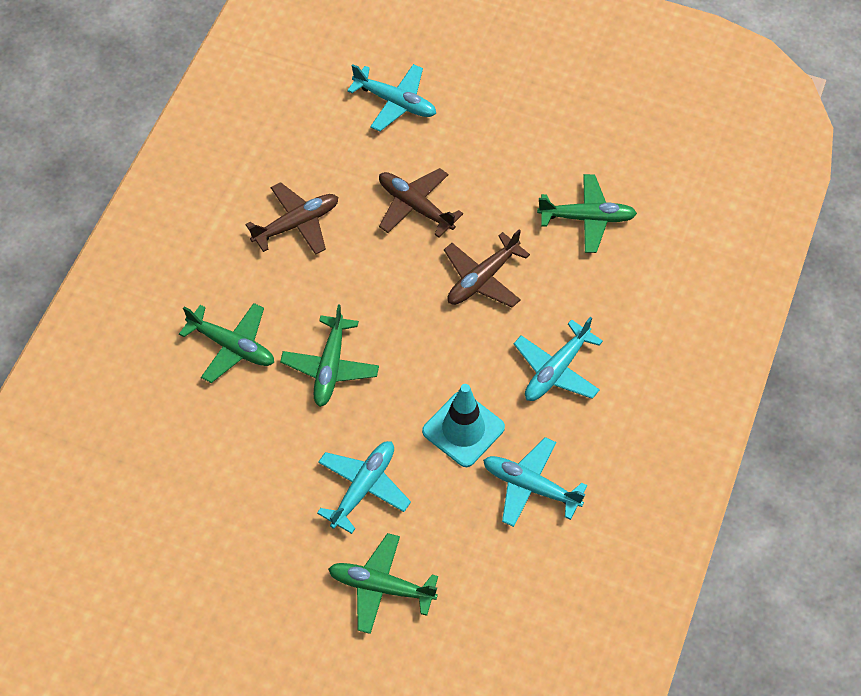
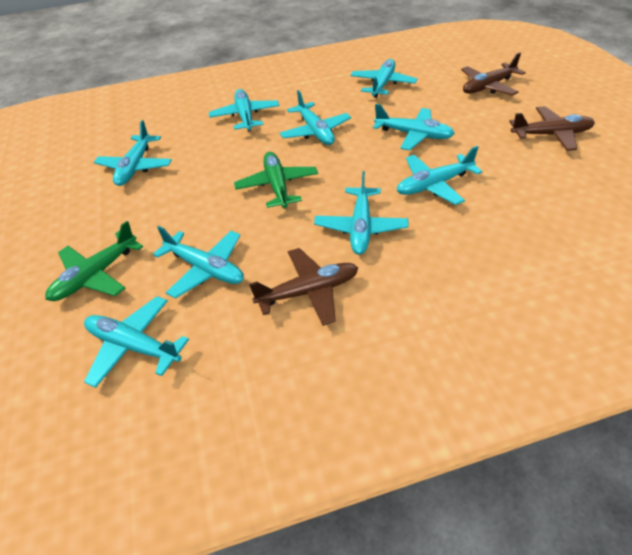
green plane: [179,303,274,383] [280,304,379,407] [328,533,438,634] [537,174,637,253] = 4 -> [45,221,143,301] [234,152,318,208] = 2
turquoise plane: [317,441,411,534] [347,64,436,132] [483,437,587,527] [514,317,603,401] = 4 -> [84,296,189,388] [94,120,172,186] [153,226,244,299] [209,89,279,131] [280,90,351,145] [314,171,409,255] [350,59,417,98] [373,104,455,150] [397,146,482,205] = 9
turquoise traffic cone: [422,384,505,467] = 1 -> none = 0

